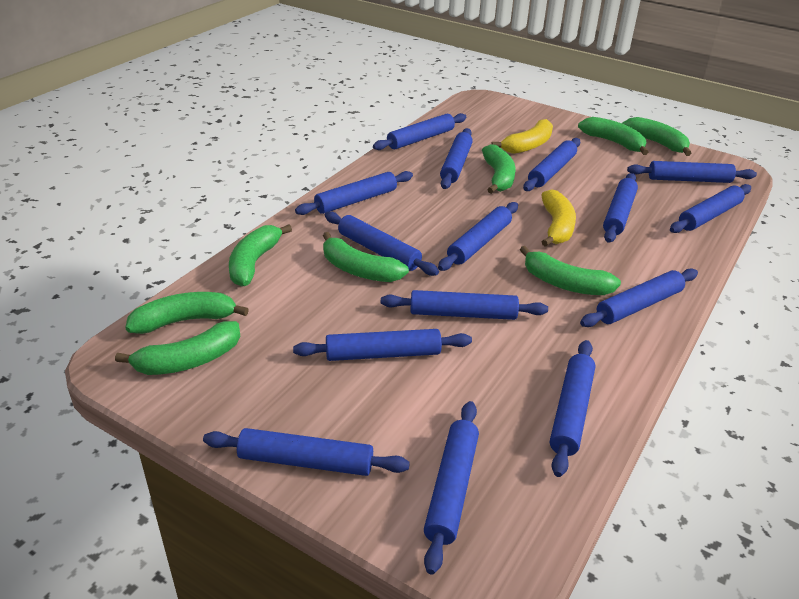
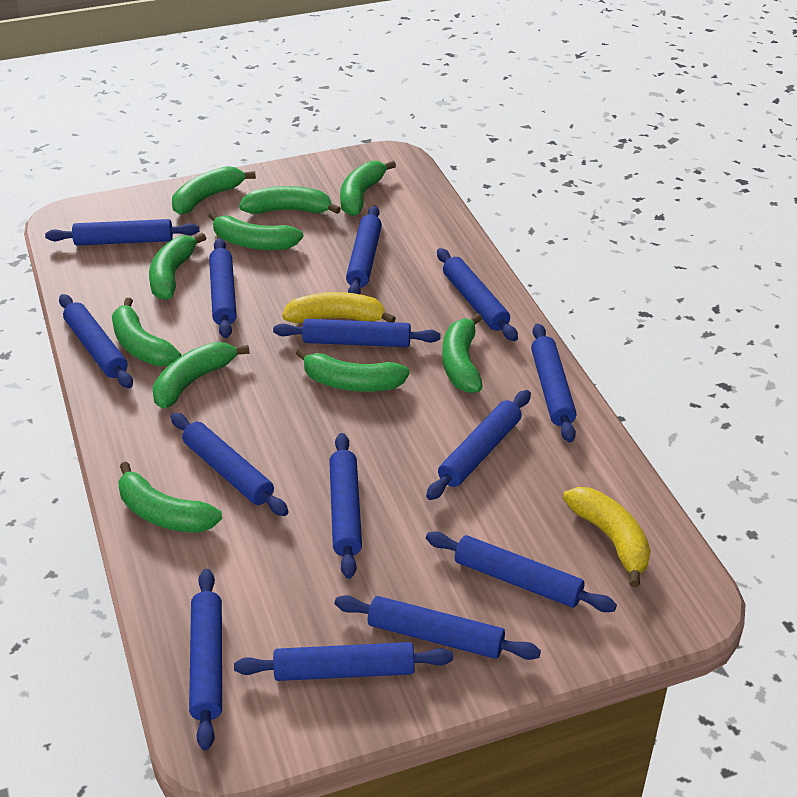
blue rolling pin: [203,428,410,476] [293,329,472,361] [295,171,413,215] [325,211,439,276] [373,113,466,150] [381,290,548,320] [424,401,479,575] [438,202,518,271] [440,128,473,189] [523,138,580,191] [550,340,596,477] [580,268,698,327] [603,173,638,243] [627,161,757,183] [670,184,751,233] = 15 -> [45,219,199,246] [59,294,133,388] [171,413,289,516] [189,569,222,750] [209,238,237,338] [234,642,453,681] [273,319,441,347] [329,433,362,579] [335,595,541,660] [346,206,382,294] [426,390,531,500] [426,531,617,612] [437,248,518,341] [531,323,577,442] = 14
green banana: [115,321,240,375] [125,292,249,334] [229,224,292,287] [323,232,409,282] [482,144,516,194] [520,246,621,295] [578,117,648,155] [622,117,692,156] = 8 -> [112,298,181,366] [118,462,222,533] [149,233,206,300] [153,342,250,408] [172,166,256,215] [208,212,304,250] [239,186,341,214] [295,348,410,392] [340,161,396,216] [442,313,483,393] = 10

